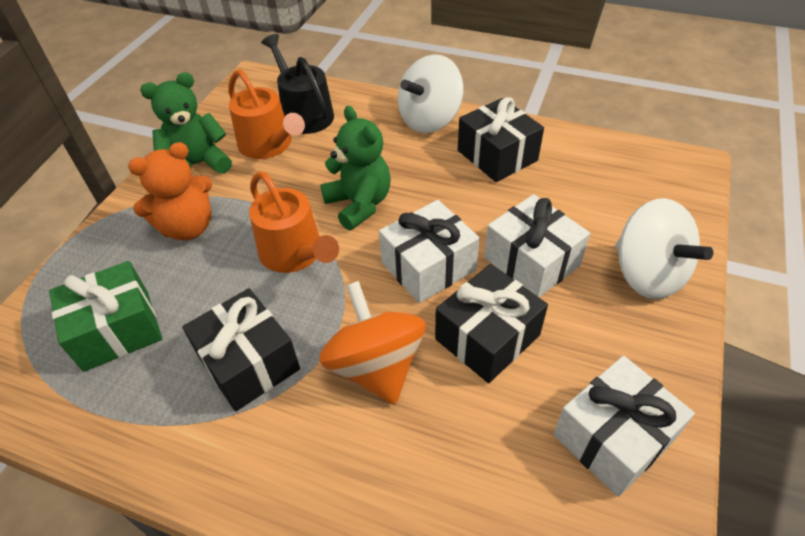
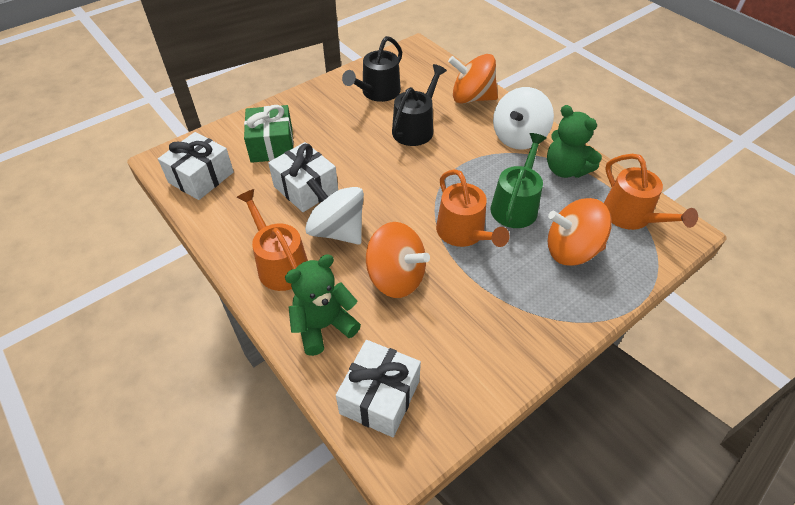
black gift: [182,288,300,411] [435,264,548,383] [458,97,544,182] = 3 -> none = 0
black watering can: [261,34,334,134] = 1 -> [342,36,402,102] [392,64,447,146] = 2
green watering can: none = 0 -> [491,133,546,228] = 1
orange spinning top: [319,281,426,405] = 1 -> [366,222,430,298] [448,54,498,103] [548,198,612,266] = 3
orange teddy bear: [128,142,212,240] = 1 -> none = 0
orange watering can: [228,69,305,159] [249,171,339,273] = 2 -> [237,189,308,291] [436,169,510,247] [604,154,698,230] = 3

